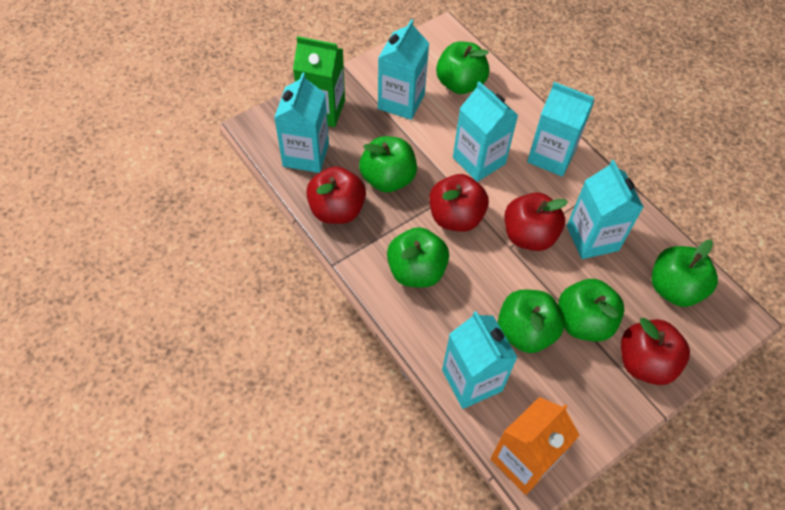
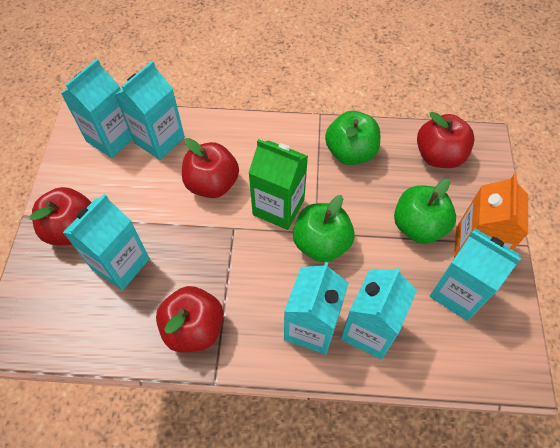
green apple: [359,136,417,192] [387,227,449,288] [436,42,490,94] [498,289,564,353] [558,279,625,342] [651,240,718,307] = 6 -> [293,195,355,263] [325,111,380,165] [394,179,456,244] = 3

